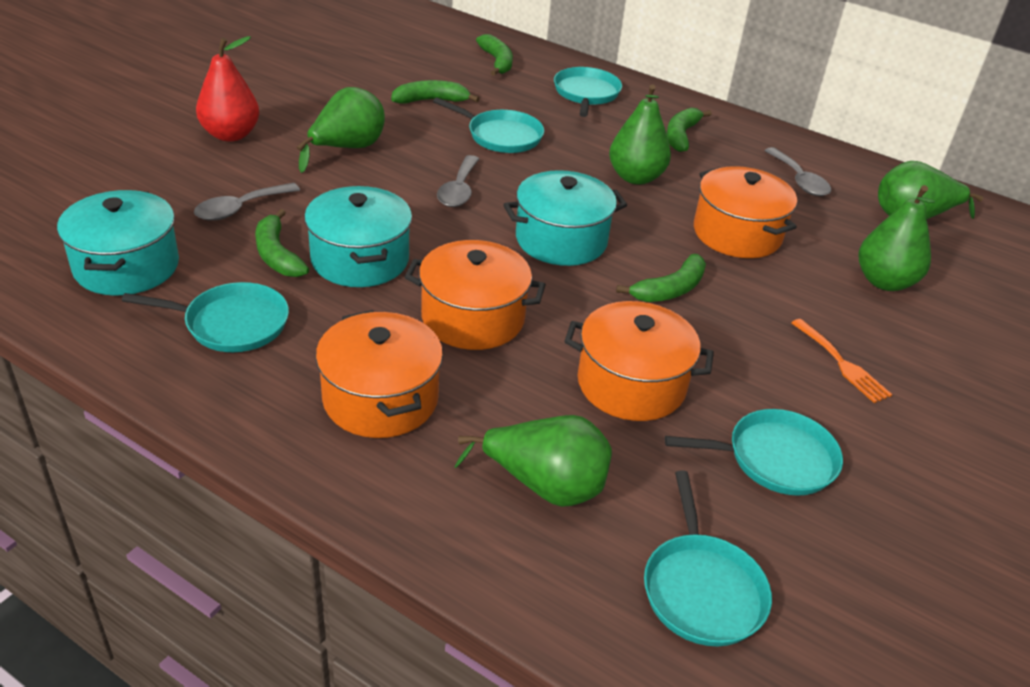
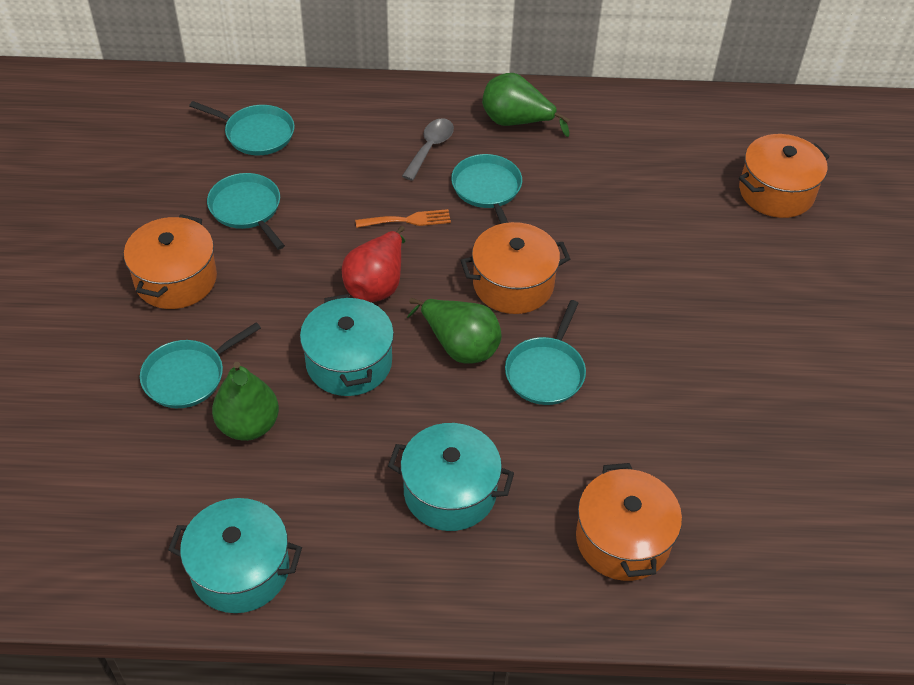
green banana: [255,209,309,277] [391,80,480,104] [476,34,513,76] [616,254,706,302] [667,108,712,152] = 5 -> none = 0
green pear: [297,87,385,173] [455,415,612,507] [609,84,671,185] [858,185,935,291] [878,161,983,219] = 5 -> [212,362,279,441] [407,298,502,364] [482,73,570,137] = 3
grey spoon: [194,183,300,220] [437,155,479,207] [764,147,831,196] = 3 -> [402,118,454,181] = 1

